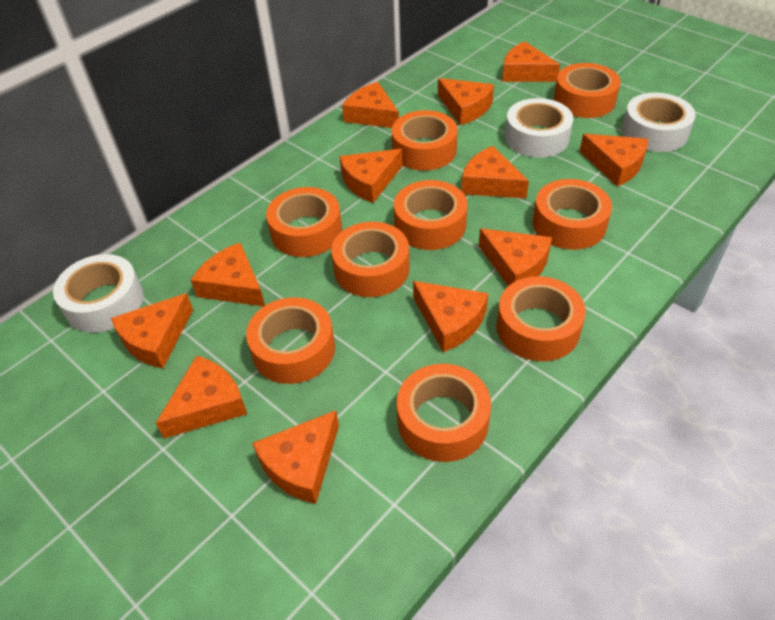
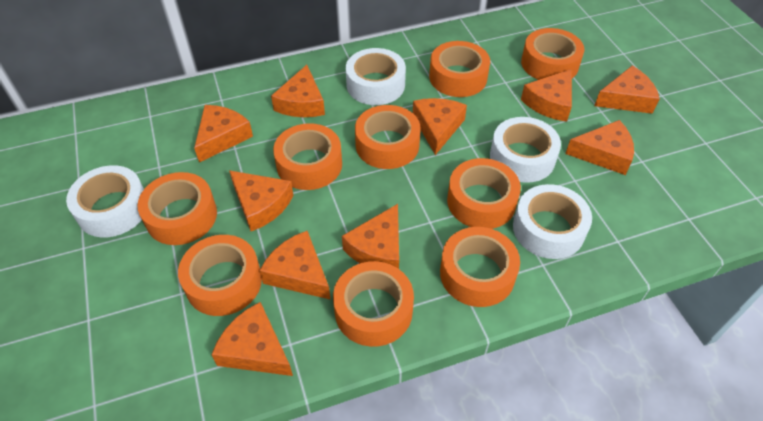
orange cheese: [111,293,193,369] [156,355,247,438] [191,243,265,307] [252,410,339,504] [339,149,402,203] [342,82,399,128] [413,281,488,352] [438,78,494,125] [461,146,529,199] [479,228,552,286] [502,41,560,82] [579,134,648,187] = 12 -> [194,105,253,163] [211,302,293,376] [229,170,293,231] [259,231,331,300] [271,65,325,117] [342,204,399,269] [413,98,467,155] [521,69,572,122] [565,120,634,175] [594,66,660,114] = 10
white tape: [53,254,144,333] [505,98,573,158] [622,93,696,152] = 3 -> [66,165,144,237] [346,48,406,105] [490,117,561,183] [513,184,592,259] = 4

